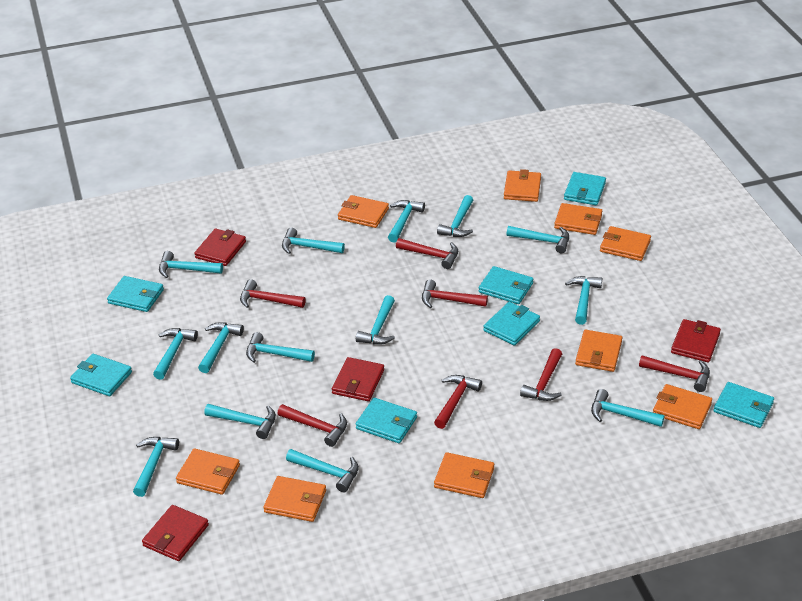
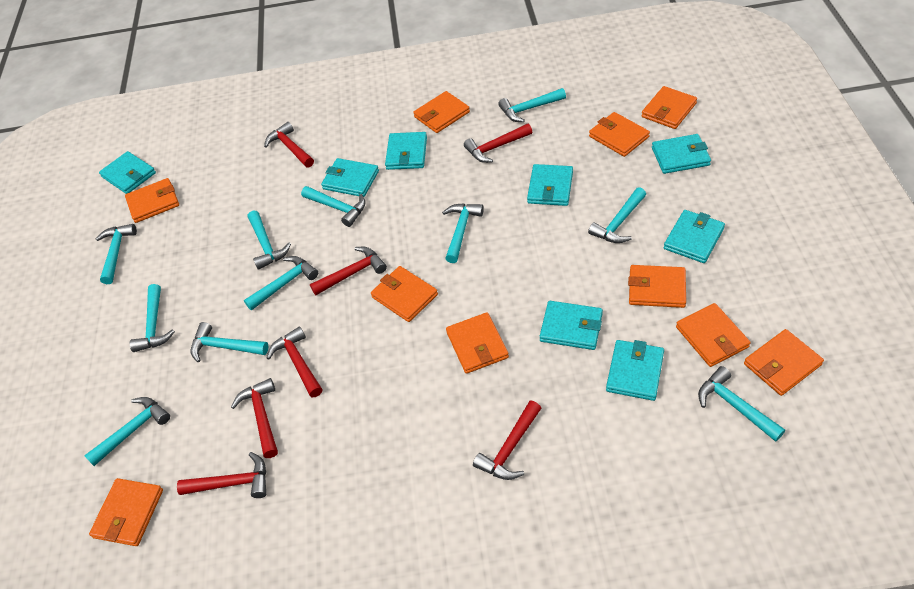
orange wallet: [176,448,240,495] [263,476,326,522] [338,195,389,228] [434,452,494,498] [504,169,541,202] [554,203,602,235] [575,330,622,372] [600,226,651,261] [653,384,712,429] = 9 -> [89,478,163,546] [125,178,179,223] [371,266,438,322] [413,91,470,133] [446,312,509,374] [589,112,650,157] [628,265,686,308] [641,86,697,129] [676,303,751,367] [744,329,824,396] = 10
red wallet: [142,505,209,561] [194,229,246,266] [332,357,384,401] [671,319,721,362] = 4 -> none = 0
turquoise hammer: [133,437,179,497] [153,328,198,380] [159,251,223,278] [198,322,244,373] [204,404,276,439] [246,332,315,363] [282,228,345,254] [286,449,359,492] [356,295,395,345] [388,200,425,243] [437,195,473,237] [506,226,569,253] [565,276,602,325] [591,389,665,427] = 14 -> [84,397,170,466] [96,224,137,284] [130,284,175,352] [191,322,268,363] [244,256,318,311] [248,210,291,270] [301,186,366,227] [442,203,484,263] [498,88,566,122] [588,187,646,243] [698,366,785,442] = 11
turquoise wallet: [70,354,132,396] [107,276,164,312] [356,398,417,443] [479,266,533,304] [483,302,540,346] [564,172,606,205] [713,382,774,428] = 7 -> [99,151,156,194] [321,158,379,197] [385,132,427,170] [527,164,573,206] [540,301,603,350] [606,340,664,401] [652,134,711,174] [664,210,725,263] = 8

